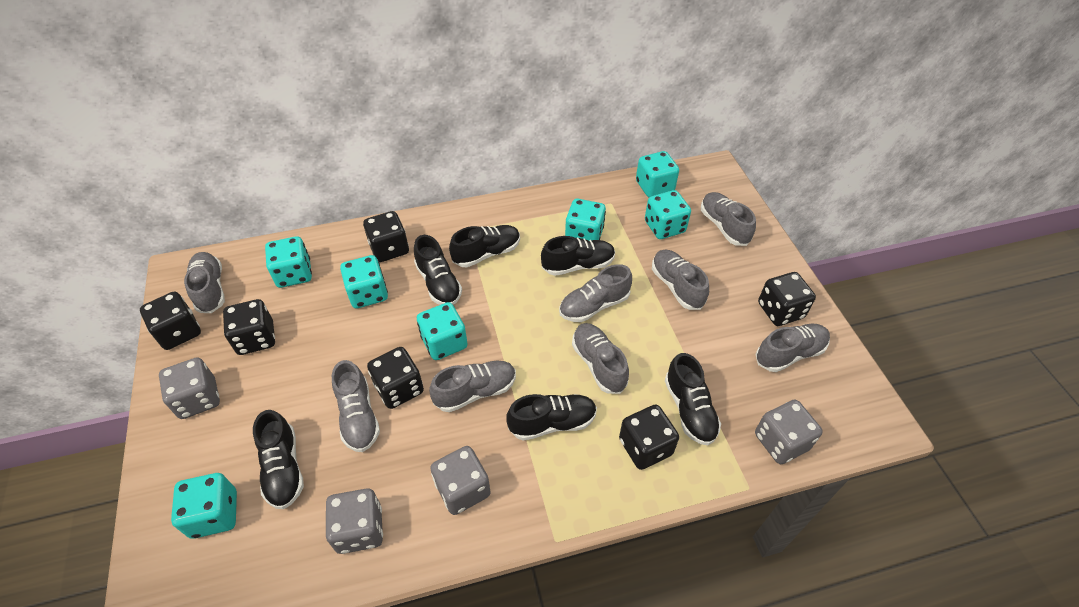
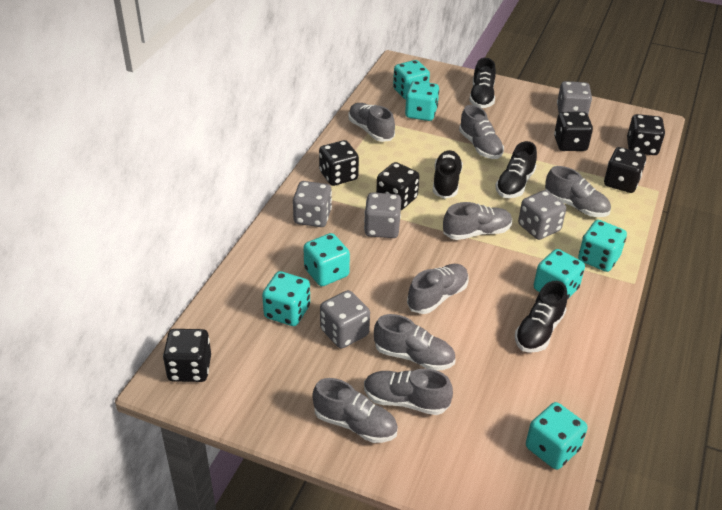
black shoe: [253,410,304,509] [414,235,462,305] [449,225,520,267] [507,394,597,441] [541,236,615,276] [665,353,721,445] = 6 -> [433,150,463,199] [469,58,496,108] [496,141,537,198] [515,281,567,353] = 4
grey dice: [159,357,220,419] [326,488,383,554] [430,446,491,515] [755,400,823,464] = 4 -> [293,181,332,227] [320,290,370,348] [364,192,401,238] [518,190,566,240] [557,81,592,114] = 5

